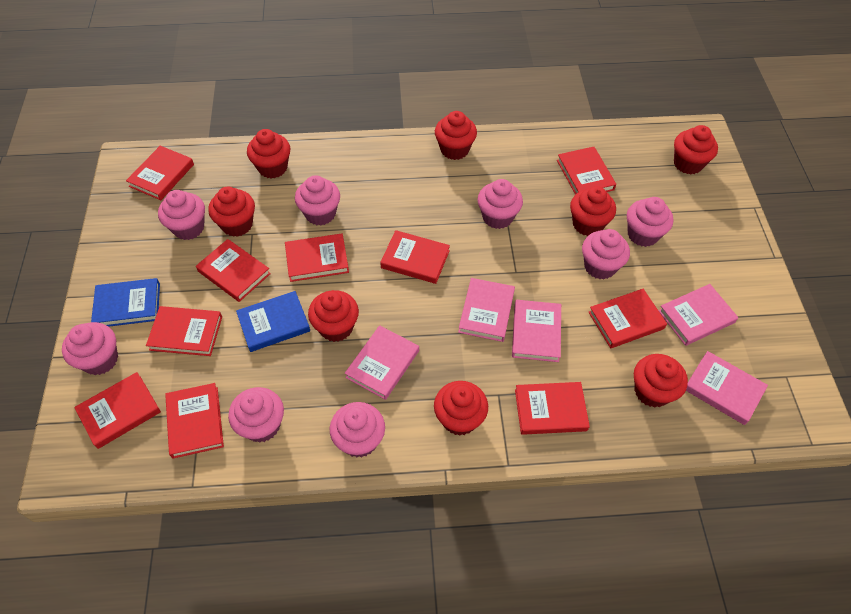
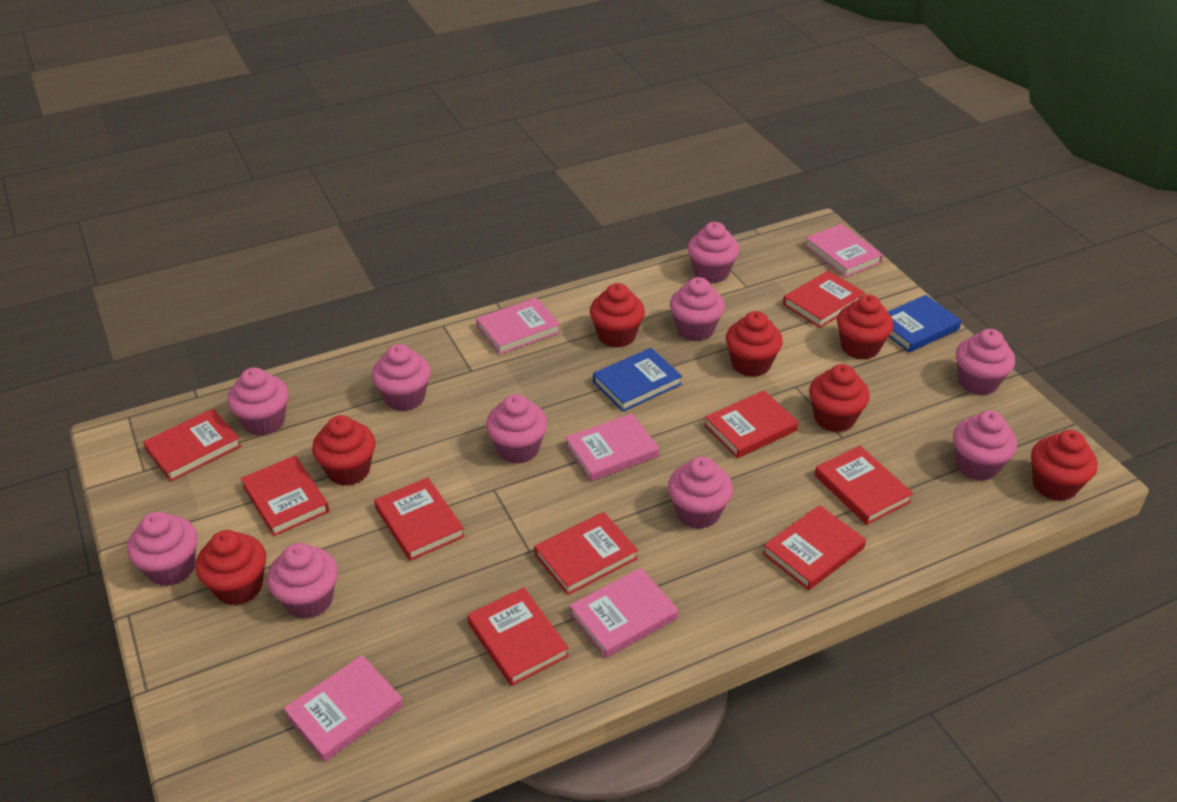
pink cupcake: [62,322,118,375] [158,190,205,240] [228,387,284,443] [295,175,340,226] [330,402,385,458] [477,179,523,229] [582,229,630,279] [627,197,673,247] = 8 -> [127,512,197,586] [227,367,289,436] [267,543,338,619] [372,344,431,412] [486,394,547,464] [668,457,733,529] [670,277,725,342] [687,222,739,283] [953,410,1017,481] [956,329,1015,395] = 10
red book: [74,372,161,449] [126,146,194,200] [146,306,222,356] [165,383,224,459] [196,239,271,302] [285,233,349,282] [380,230,450,284] [515,382,590,435] [557,147,616,195] [588,289,667,348] = 10 -> [143,409,241,481] [241,456,329,536] [374,477,465,561] [467,587,569,686] [534,512,638,595] [704,391,798,458] [763,505,866,590] [783,271,865,328] [815,446,913,525] = 9
red cupcake: [208,186,255,237] [247,129,290,178] [308,290,359,342] [434,381,488,436] [435,111,477,160] [570,186,616,236] [634,354,688,408] [674,125,718,174] = 8 -> [196,530,266,606] [312,415,375,486] [590,283,645,348] [726,311,783,377] [809,364,870,432] [837,295,894,360] [1031,430,1097,501] = 7

